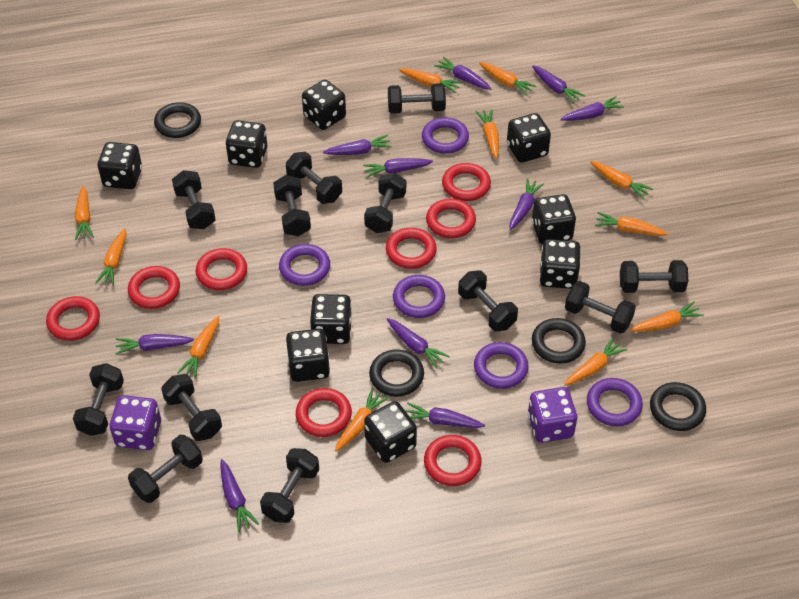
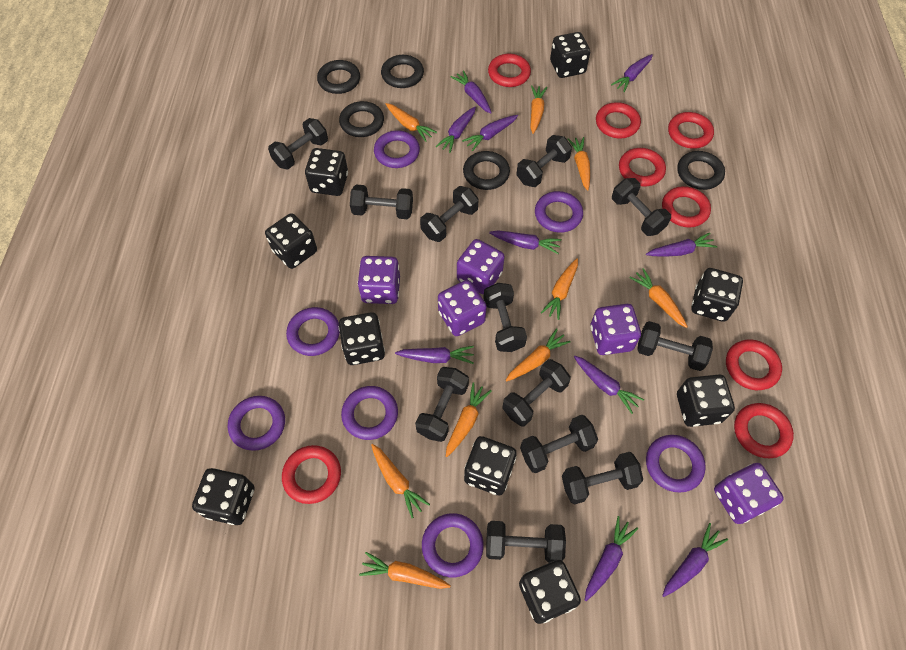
black ring: [154,102,201,138] [369,349,424,397] [532,318,586,364] [650,382,706,431] = 4 -> [317,60,360,94] [339,101,384,137] [381,55,424,88] [463,151,510,190] [677,151,725,190] = 5
orange carrot: [75,186,94,240] [95,228,127,286] [177,316,219,379] [335,388,389,451] [399,68,462,93] [476,109,499,159] [479,62,537,95] [564,337,628,386] [590,161,653,200] [595,212,668,236] [630,302,704,332] = 11 -> [359,552,451,589] [371,444,430,518] [386,103,437,142] [446,382,492,457] [505,328,571,382] [530,85,547,134] [541,258,578,320] [568,137,590,191] [630,268,688,328] = 9
purple dice: [109,395,161,450] [528,387,577,443] = 2 -> [358,256,400,304] [438,280,487,336] [457,239,505,295] [590,304,641,355] [714,463,784,524] = 5
purple ring: [279,244,330,286] [393,275,445,318] [422,117,469,154] [474,342,529,389] [587,378,643,426] = 5 -> [228,396,285,451] [286,307,340,356] [341,386,398,440] [374,130,420,168] [422,513,484,577] [535,191,583,233] [646,435,706,493] = 7

